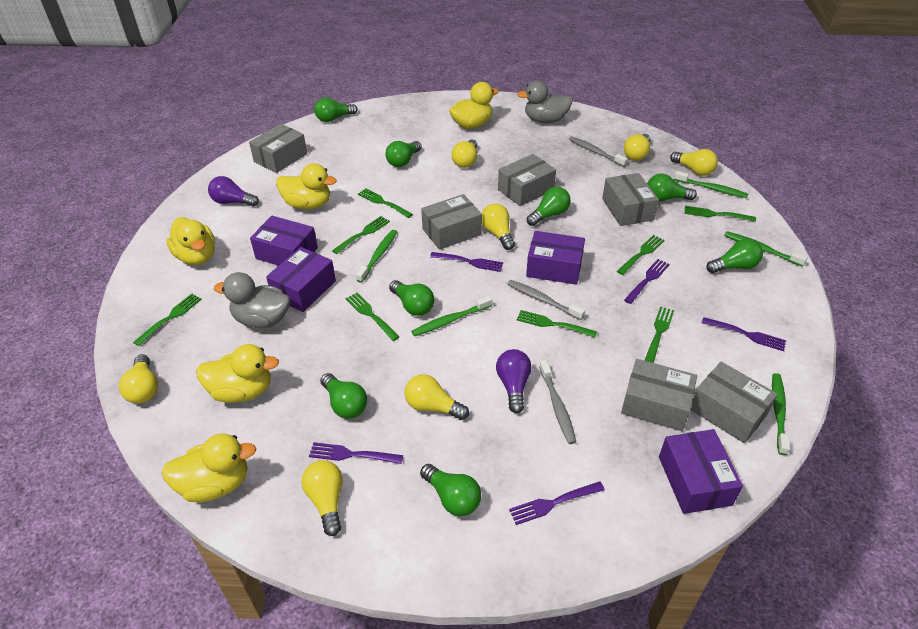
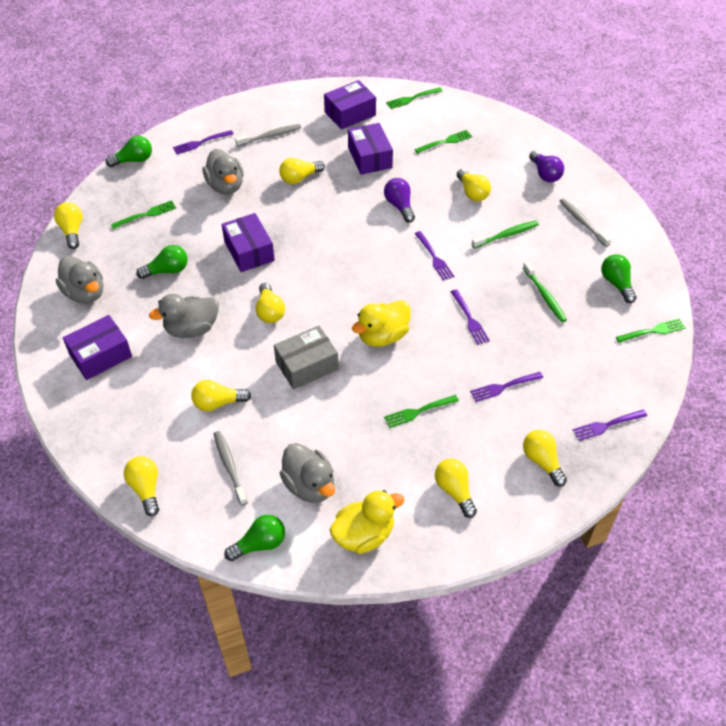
green fork: [133,294,202,346] [332,216,390,254] [345,293,400,341] [358,188,413,218] [517,310,597,338] [617,235,665,275] [644,306,674,363] [685,206,756,222] = 8 -> [111,200,176,229] [384,395,459,428] [386,88,443,109] [414,130,472,154] [616,318,686,343] = 5
green light bulb: [314,97,358,122] [320,373,367,419] [385,141,422,167] [389,280,434,316] [420,464,481,516] [527,187,571,226] [647,173,697,201] [706,239,763,273] = 8 -> [106,136,152,167] [136,245,187,279] [224,515,285,561] [601,254,637,303] = 4
green toothbrush: [356,230,397,283] [411,296,492,336] [674,171,748,198] [724,231,808,267] [772,373,790,455] = 5 -> [472,221,539,248] [523,261,567,322] = 2
grey box: [249,124,307,173] [421,194,482,250] [498,154,556,206] [602,173,659,226] [621,359,697,431] [691,362,778,443] = 6 -> [274,326,339,390] = 1
grey duck: [214,272,290,328] [517,81,573,123] = 2 -> [56,256,103,303] [149,294,219,338] [203,149,244,195] [280,443,335,503] = 4
yellow duck: [162,433,256,502] [166,217,215,265] [196,344,279,403] [276,163,337,209] [449,82,499,129] = 5 -> [330,490,404,554] [352,300,411,347] = 2
yellow light bulb: [119,354,158,404] [301,460,343,536] [405,374,469,420] [451,139,477,168] [482,204,515,250] [624,134,651,161] [670,149,718,176] = 7 -> [54,202,83,249] [124,456,159,516] [191,380,251,411] [256,283,285,323] [279,158,325,184] [435,458,477,518] [457,169,491,201] [523,430,567,487] = 8

